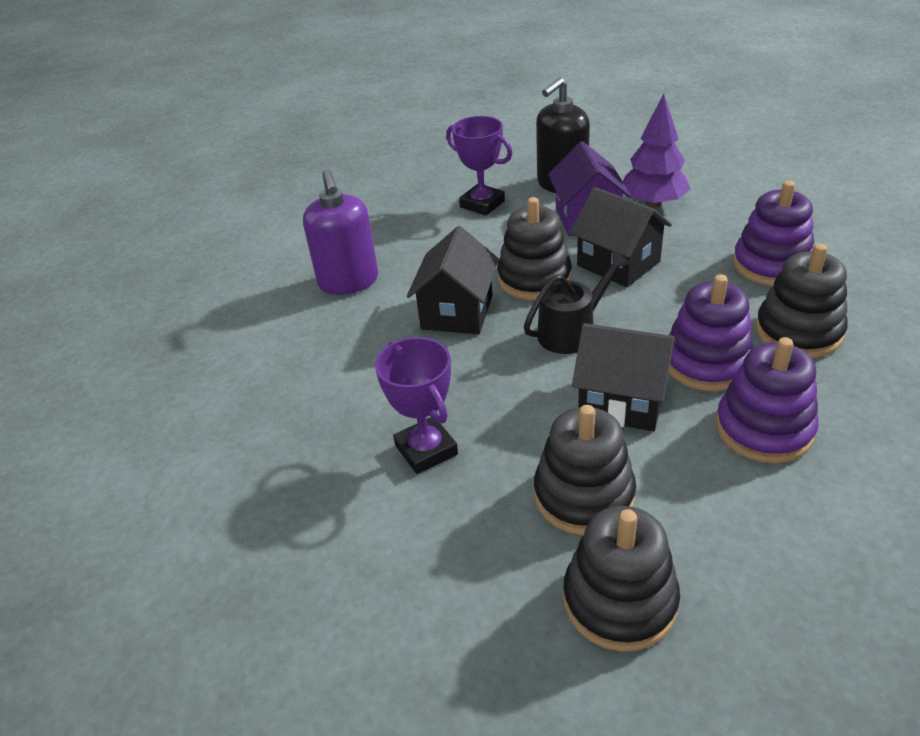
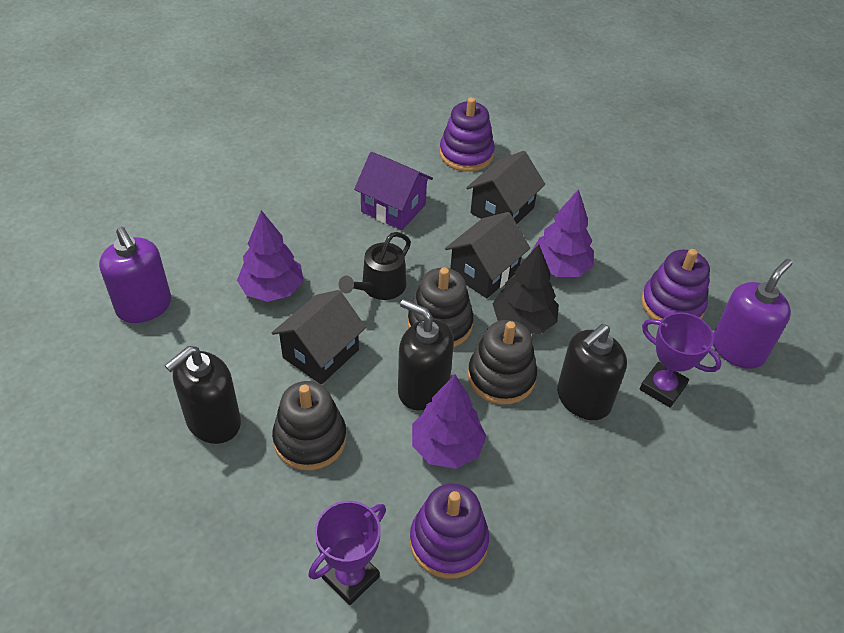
black soap dispenser: [536,77,590,193] = 1 -> [164,346,241,444] [398,299,454,410] [557,324,627,420] = 3
black stacking toy: [497,197,572,300] [534,405,636,535] [563,506,680,652] [756,244,848,358] = 4 -> [272,381,347,470] [408,267,474,347] [468,320,537,405] = 3
black tree: none = 0 -> [493,244,559,334] = 1
purple soap dispenser: [303,169,378,295] = 1 -> [99,227,171,323] [713,259,793,369] = 2
purple tree: [623,94,690,208] = 1 -> [237,210,303,302] [412,375,486,469] [532,189,594,277] = 3

